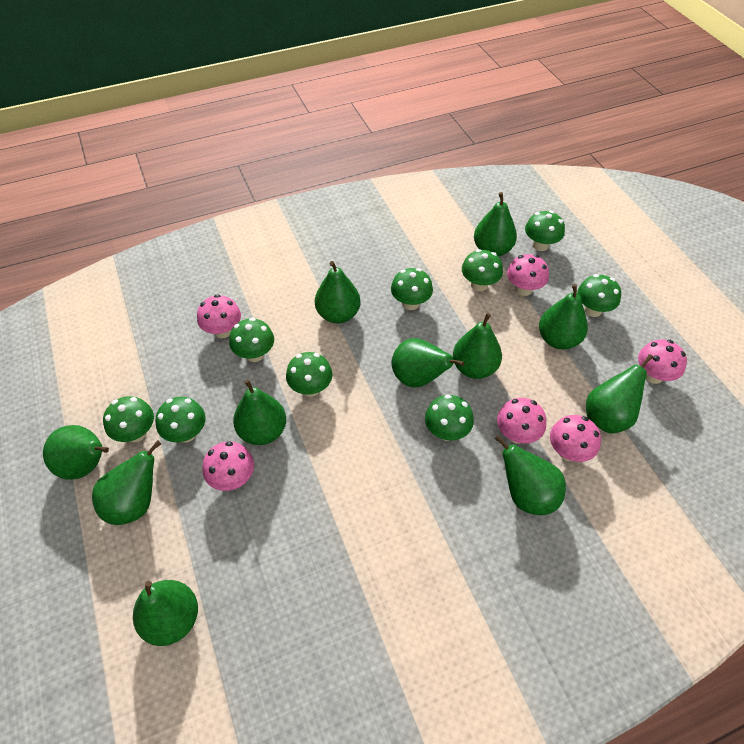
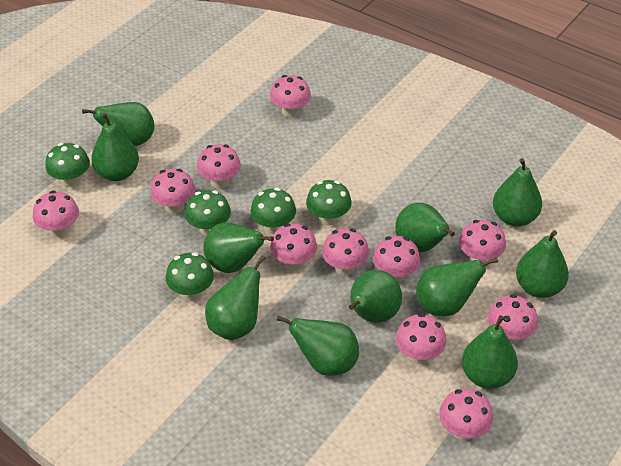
green mushroom: [103,396,154,442] [156,397,205,443] [229,318,274,362] [286,352,333,397] [391,268,433,310] [425,394,474,441] [462,249,503,291] [525,211,565,251] [577,274,621,317] = 9 -> [45,143,90,187] [166,252,214,301] [185,190,231,236] [250,188,296,234] [306,180,352,225] = 5
pink mushroom: [197,294,241,338] [202,442,254,491] [497,398,546,444] [507,254,549,296] [550,415,601,462] [638,340,687,384] = 6 -> [33,191,79,237] [150,169,195,214] [197,144,241,189] [270,75,311,117] [270,224,317,270] [322,228,369,275] [373,236,420,283] [396,313,446,364] [439,388,493,440] [459,220,506,263] [488,294,538,344] = 11

